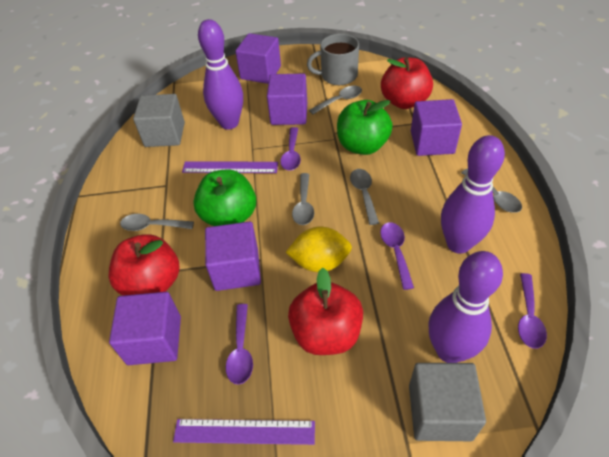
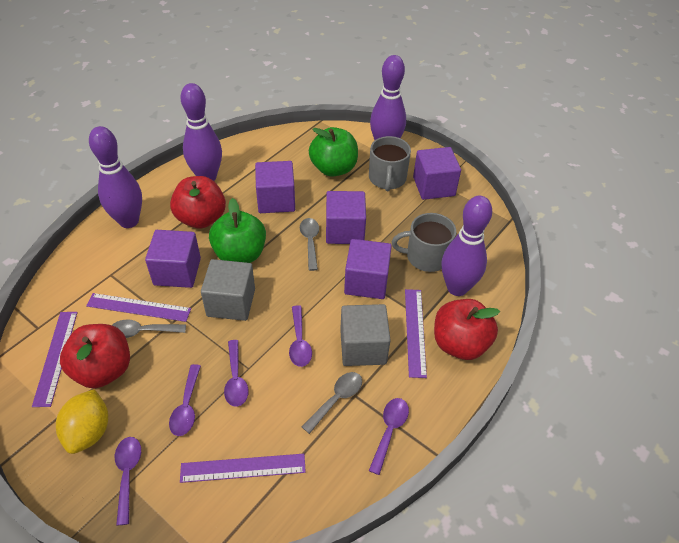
grey mug: [307,34,359,85] = 1 -> [369,136,411,191] [392,213,456,272] = 2
grey spoon: [120,214,194,231] [292,173,314,225] [309,86,362,114] [350,169,379,225] [461,169,522,213] = 5 -> [112,319,186,338] [300,218,319,271] [302,372,362,434] = 3
purple bowling pin: [198,19,243,130] [428,251,503,363] [441,135,505,254] = 3 -> [89,126,142,228] [180,83,222,181] [370,55,406,140] [442,196,492,296] = 4
purple ruler: [173,419,315,445] [182,161,278,173] = 2 -> [32,312,78,407] [86,293,191,322] [180,454,306,483] [405,289,427,378] = 4
purple spoon: [226,304,253,385] [280,127,301,171] [380,222,414,290] [518,273,547,349] = 4 -> [115,437,141,525] [169,364,201,436] [224,340,249,407] [289,305,312,367] [369,398,409,475] = 5

